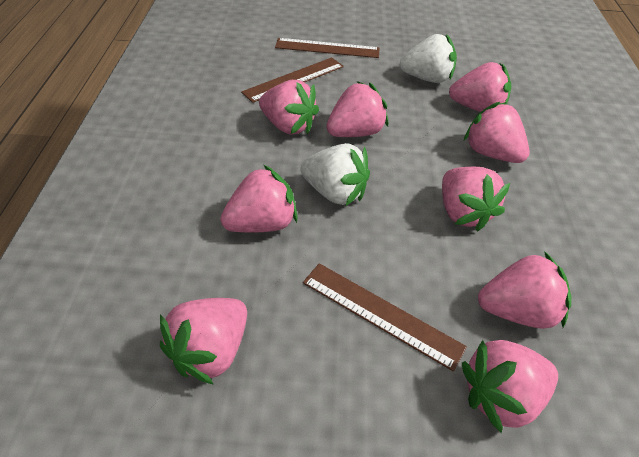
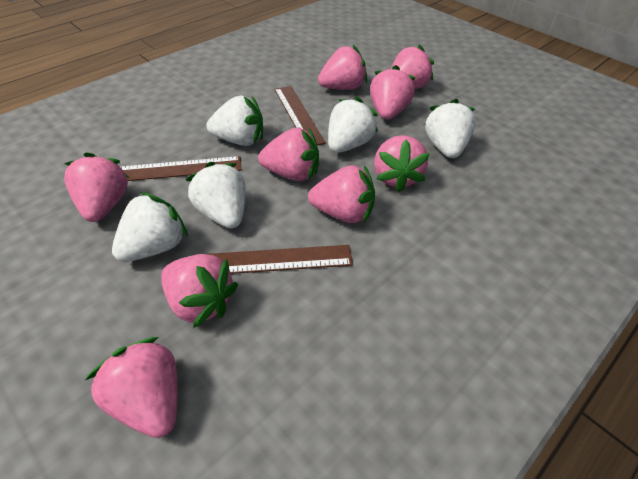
white strawberry: [300,143,370,206] [400,34,457,83] = 2 -> [112,192,188,262] [185,162,246,229] [206,96,263,146] [328,97,378,153] [424,99,476,158] = 5

